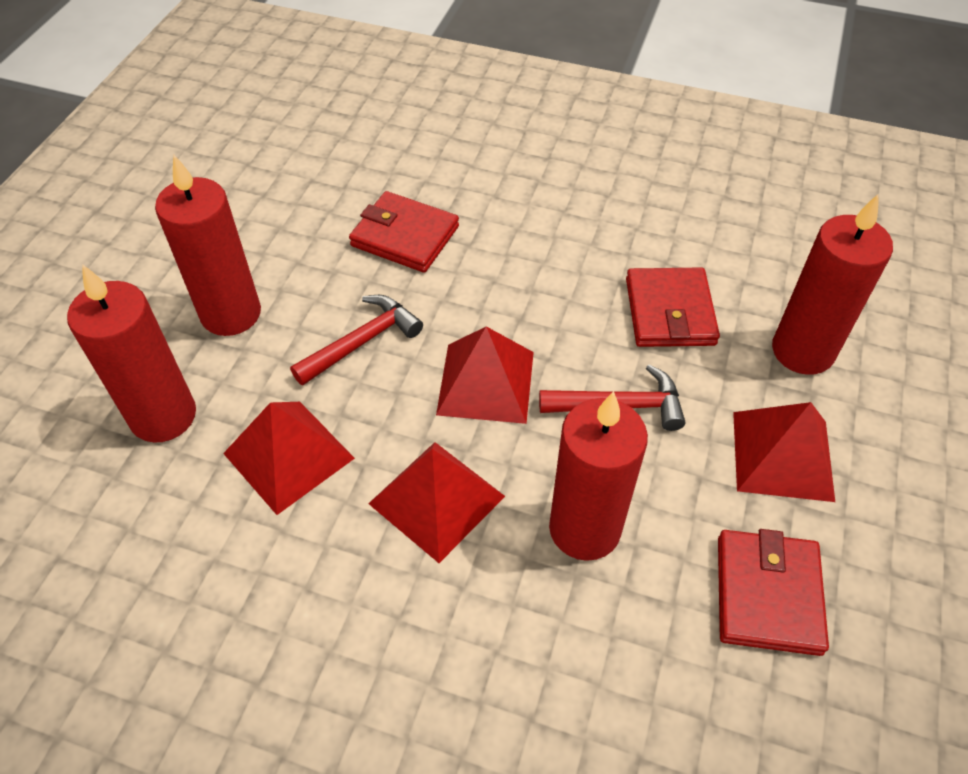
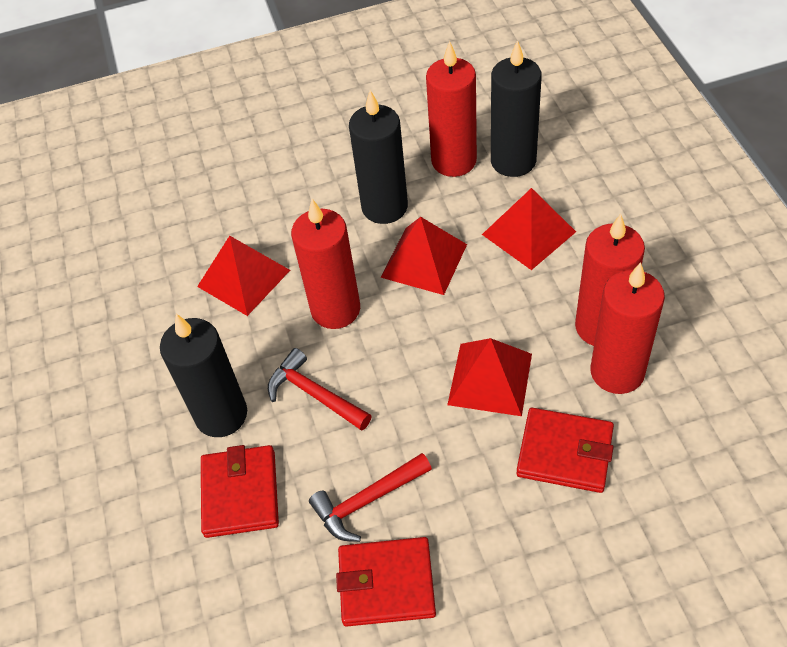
black candle: none = 0 -> [160,314,247,437] [349,90,408,224] [491,40,542,177] = 3

